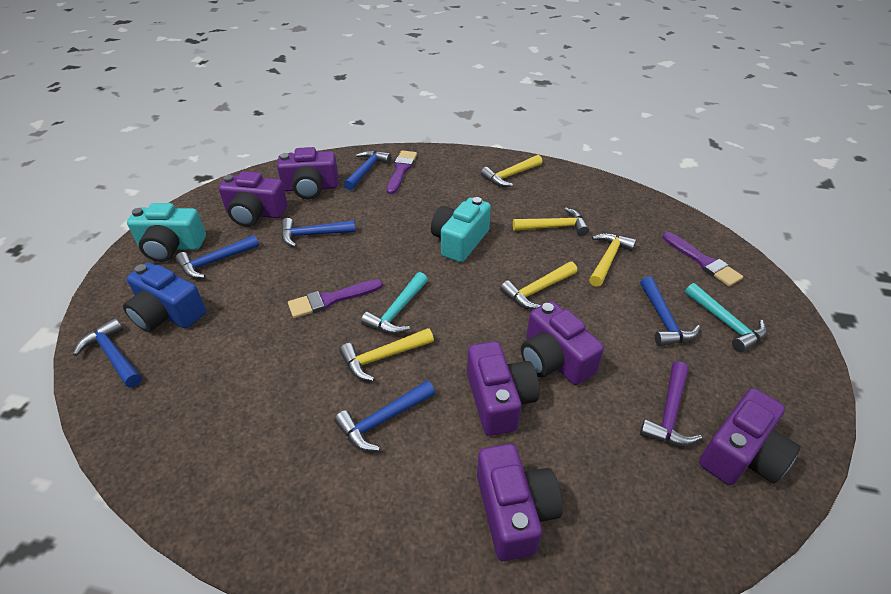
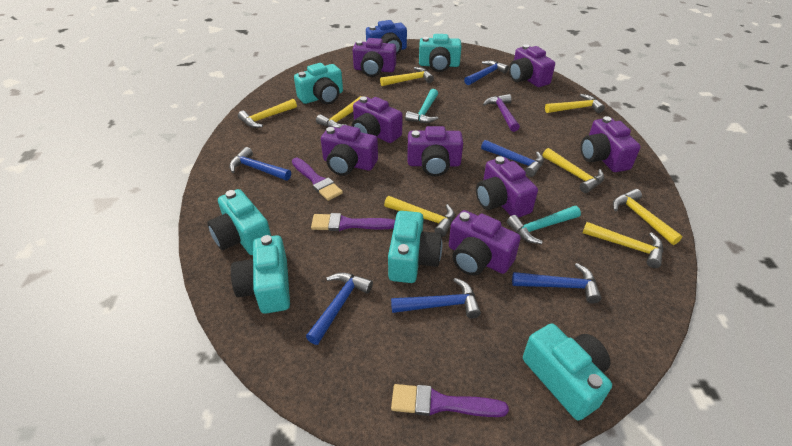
purple camera: [219,171,287,227] [277,147,338,199] [467,341,540,436] [477,444,563,561] [521,301,604,385] [699,388,800,485] = 6 -> [321,125,378,176] [352,97,402,143] [353,38,396,77] [407,126,463,176] [449,210,521,276] [476,156,538,218] [509,44,555,87] [581,116,641,172] = 8
turquoise camera: [127,203,206,262] [431,197,491,263] = 2 -> [207,189,271,255] [231,235,290,314] [294,63,343,104] [388,211,443,283] [419,34,462,72] [523,323,612,420] = 6
yellow hammer: [339,328,434,382] [481,155,542,187] [500,262,577,309] [513,207,589,236] [589,233,636,287] = 5 -> [238,99,297,128] [316,96,362,128] [380,67,434,86] [384,196,455,237] [543,148,604,193] [545,94,605,113] [582,222,663,268] [613,189,682,245] = 8

